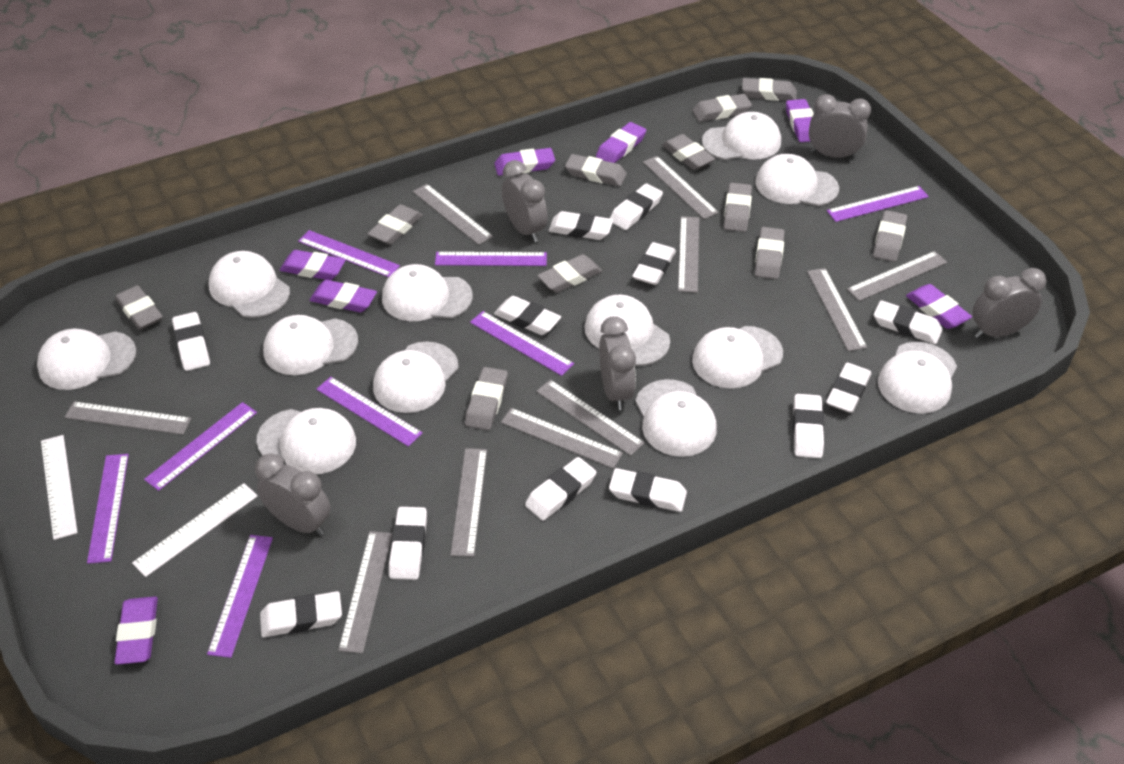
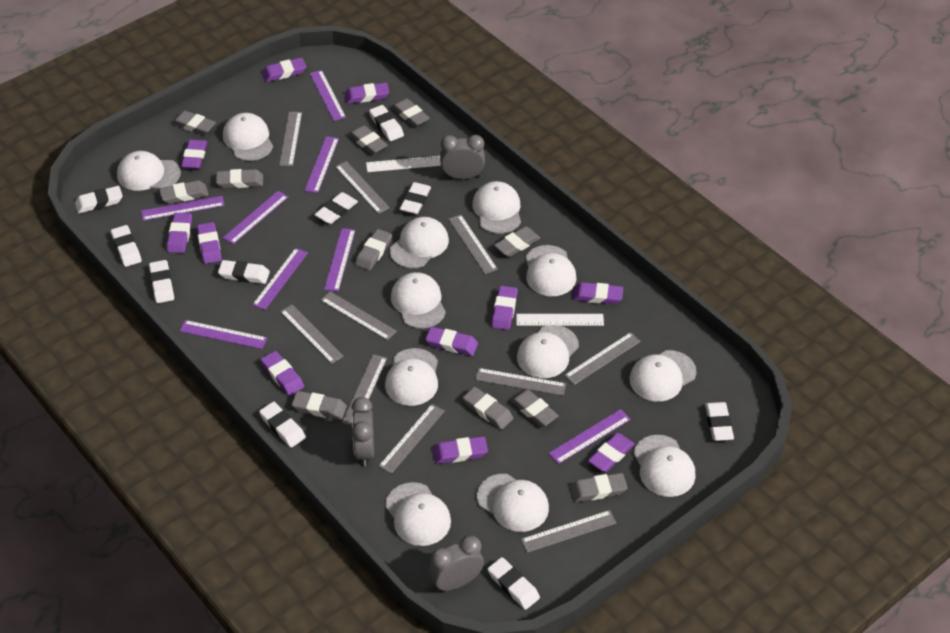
grey clock: [255,453,331,536] [502,160,548,242] [599,316,636,410] [809,94,871,159] [973,268,1047,338] = 5 -> [352,397,374,466] [428,535,484,592] [440,135,485,179] = 3
purple eraser: [114,596,158,665] [280,250,346,280] [310,280,377,312] [494,148,555,176] [596,122,646,163] [786,99,814,142] [906,284,972,329] = 7 -> [167,213,192,253] [181,139,207,169] [197,222,222,264] [261,351,304,396] [262,58,306,82] [345,83,389,104] [425,327,478,356] [433,436,488,464] [491,286,518,330] [573,282,623,304] [588,433,635,472] = 11
white eraser: [172,312,210,371] [260,591,342,637] [389,507,427,580] [494,296,561,335] [525,457,596,521] [548,211,613,240] [609,468,687,512] [610,184,663,230] [632,242,676,285] [793,394,824,458] [826,363,872,413] [874,300,943,344] = 12 -> [75,186,123,214] [111,225,142,267] [149,260,174,303] [218,260,270,284] [259,402,306,448] [314,192,358,224] [369,105,404,141] [400,182,431,214] [487,557,540,610] [705,402,734,441] = 10

